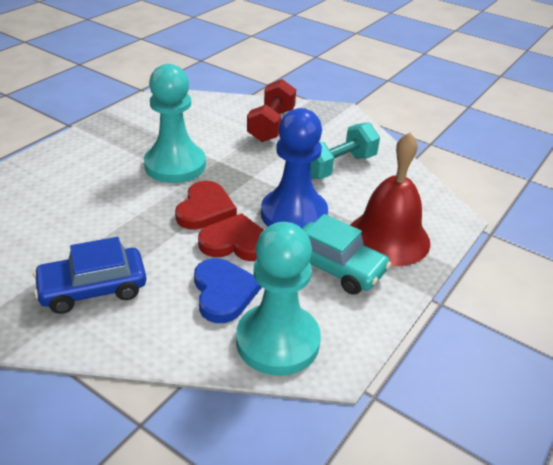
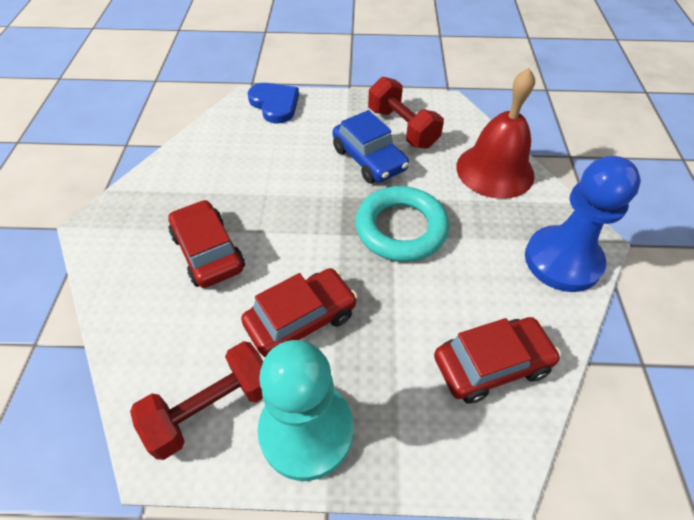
red car: none = 0 -> [168,200,245,288] [241,268,358,357] [434,317,561,404] = 3
red dumbbell: [247,79,296,142] = 1 -> [130,341,263,460] [368,77,444,149] = 2
red heart: [175,181,237,230] [198,213,264,261] = 2 -> none = 0
turquoise car: [302,214,391,295] = 1 -> none = 0
turquoise dumbbell: [310,123,380,179] = 1 -> none = 0
turquoise pawn: [144,64,206,183] [236,222,321,376] = 2 -> [257,340,353,481] = 1
turquoise ring: none = 0 -> [355,186,449,262] = 1

